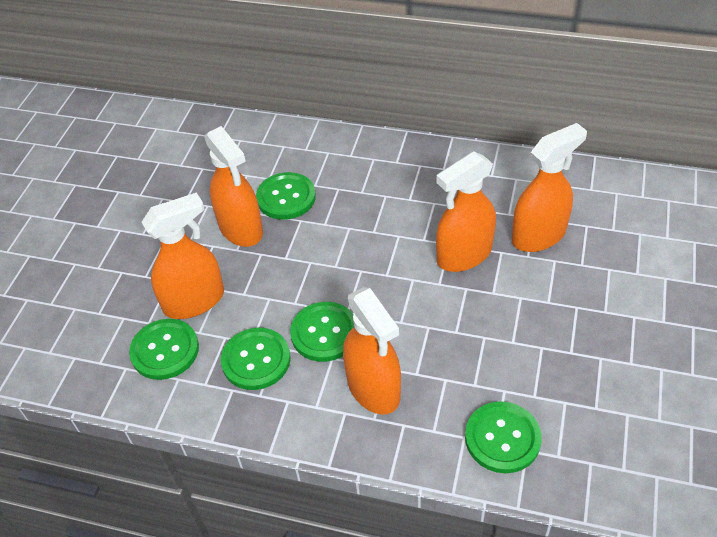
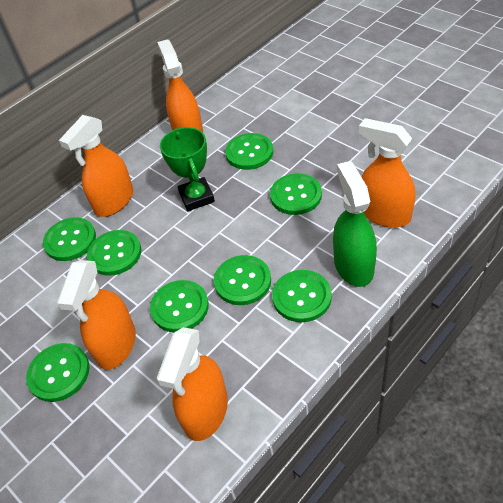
green button: [129,319,199,380] [221,328,291,390] [256,172,316,220] [290,302,354,362] [465,402,542,473] = 5 -> [26,343,90,402] [43,217,96,261] [87,230,141,276] [150,280,209,332] [214,255,271,305] [225,133,274,170] [270,173,322,215] [272,270,332,322] = 8
green spray bottle: none = 0 -> [333,161,377,287] = 1
green trophy: none = 0 -> [160,127,215,211] = 1

